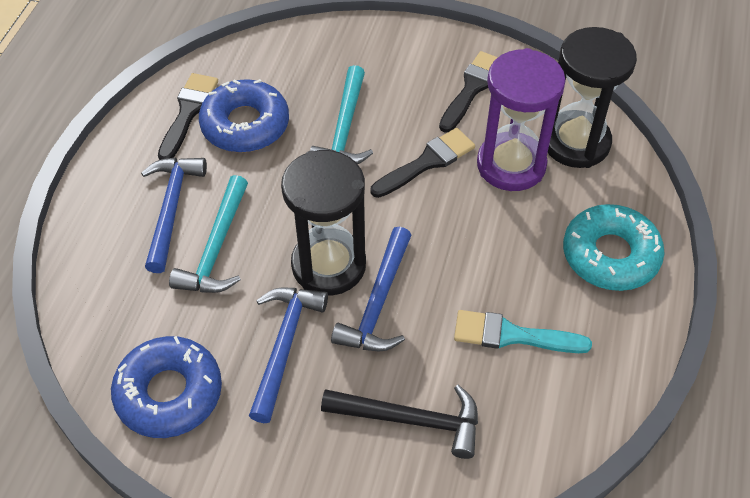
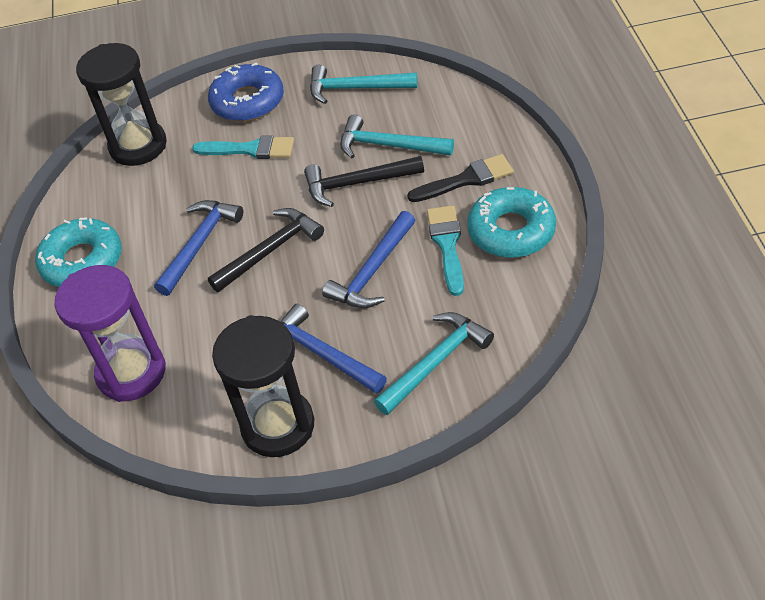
black brush: [158,73,218,160] [371,128,475,198] [439,51,498,133] = 3 -> [407,154,514,202] = 1
black hammer: [321,385,478,459] = 1 -> [208,208,324,292] [304,156,424,207] = 2
blue donut: [111,336,222,438] [199,79,289,153] = 2 -> [208,62,284,122] = 1
turquoise brush: [454,310,592,353] = 1 -> [192,136,294,159] [427,205,464,296] = 2
turquoise donut: [563,204,665,291] = 1 -> [35,218,122,287] [467,187,556,258] = 2
turquoise hammer: [169,175,248,293] [310,65,373,164] = 2 -> [310,65,418,104] [340,115,454,158] [374,312,494,415] = 3

